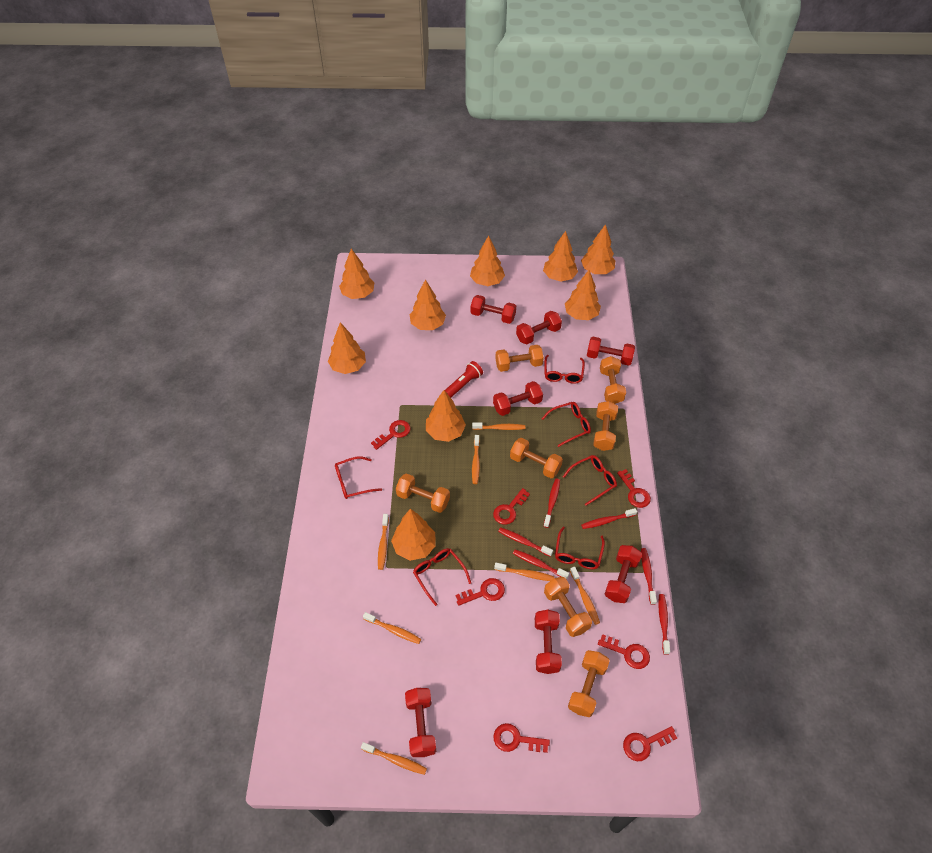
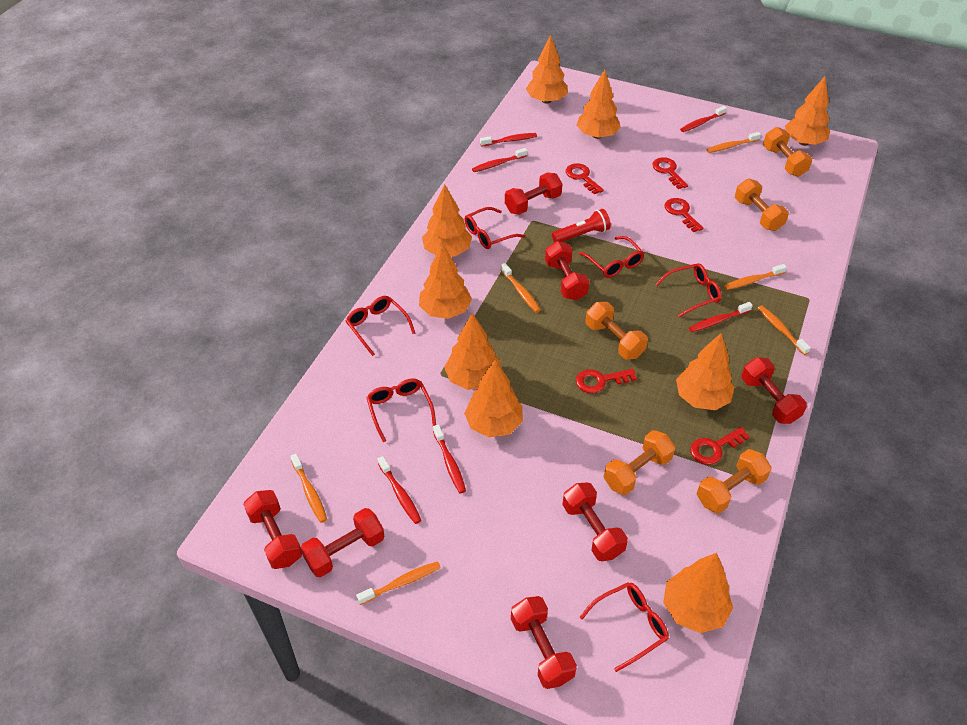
orange dumbbell: [396,473,450,513] [495,345,544,372] [510,438,563,478] [544,577,592,637] [568,650,610,717] [593,401,618,451] [600,356,626,404] = 7 -> [585,302,648,360] [603,430,675,495] [697,449,772,514] [735,179,789,231] [763,127,812,177] = 5
orange toothbrush: [361,742,427,775] [363,612,421,644] [378,514,389,570] [472,422,525,430] [472,435,480,484] [494,563,554,581] [570,567,600,625] = 7 -> [290,454,327,523] [356,561,441,605] [501,263,541,312] [706,132,761,153] [724,264,787,290] [757,305,811,355] = 6
red key: [371,420,411,450] [456,578,505,606] [493,488,530,525] [493,723,550,753] [598,634,650,669] [617,469,651,508] [623,726,677,761] = 7 -> [566,163,604,195] [576,369,637,393] [652,157,688,189] [664,198,703,232] [690,427,749,465] = 5

